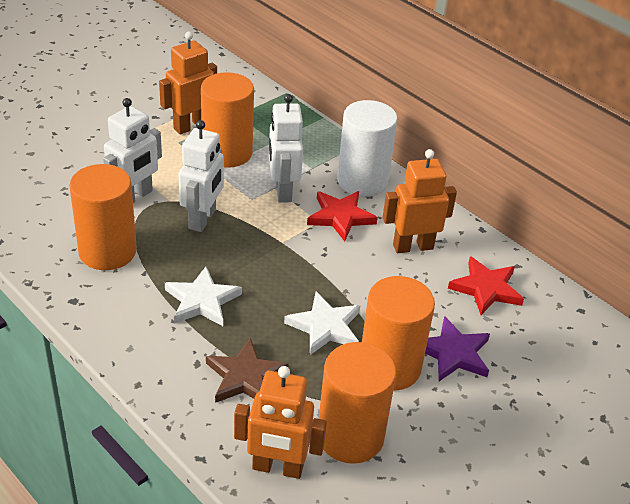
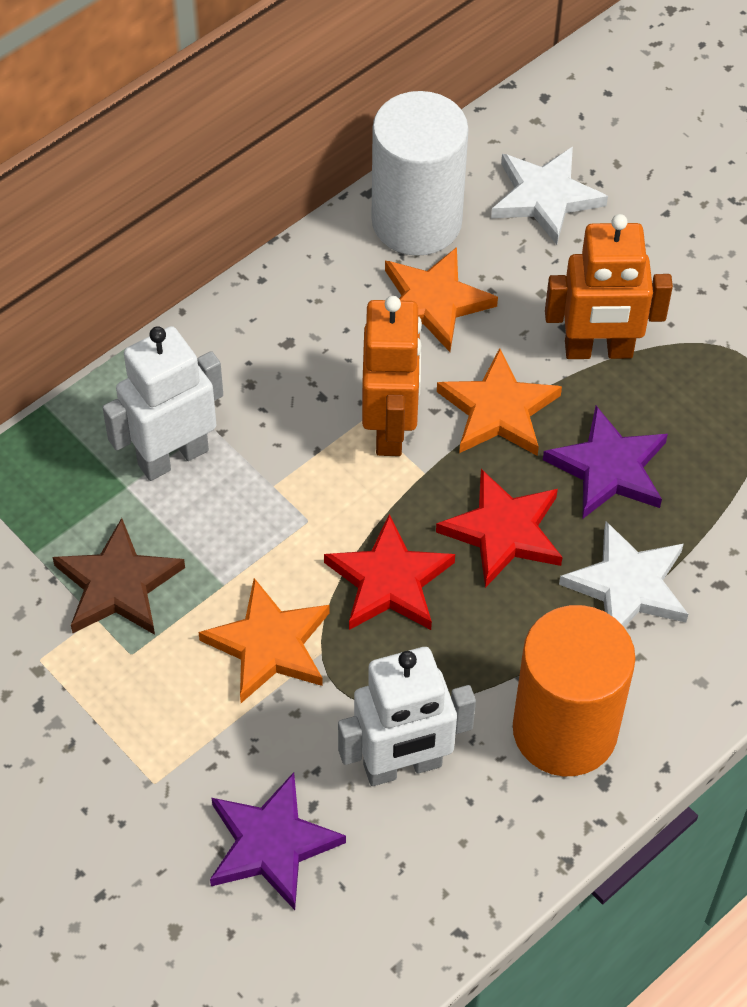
orange cylinder: [69,164,137,270] [201,72,254,168] [319,342,396,464] [362,276,435,391] = 4 -> [513,605,636,776] = 1
orange robot: [159,31,217,134] [234,366,327,479] [383,149,457,253] = 3 -> [362,296,422,456] [545,214,673,359] = 2
orange star: none = 0 -> [198,578,330,703] [385,247,498,352] [437,348,562,456] = 3
purple star: [425,316,490,381] = 1 -> [210,772,346,910] [543,406,668,518] = 2
white robot: [103,98,162,203] [179,120,224,232] [269,94,303,203] = 3 -> [103,326,223,481] [338,647,476,786] = 2

